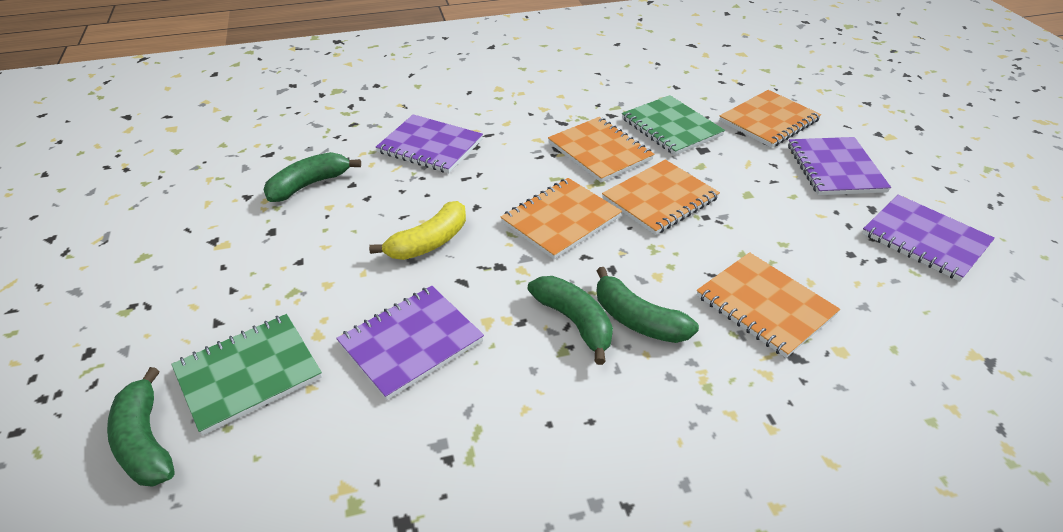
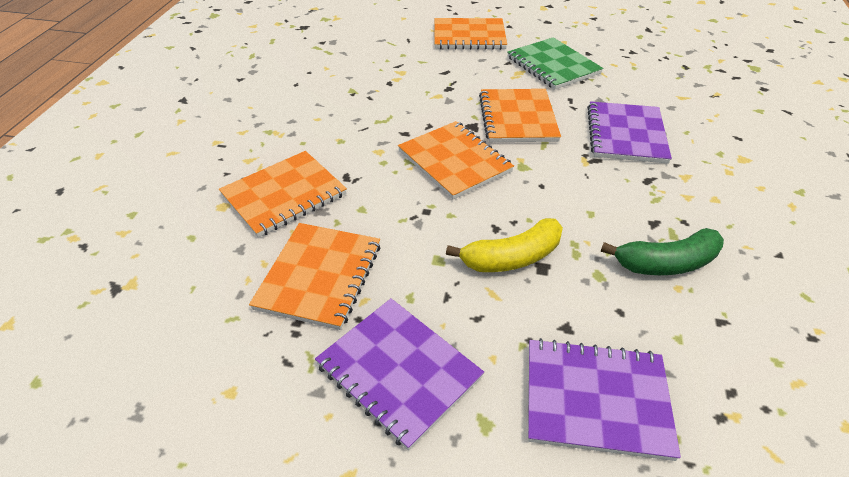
green banana: [107,367,175,487] [263,152,361,202] [528,276,613,365] [596,267,699,343] = 4 -> [601,228,724,275] = 1
green notebook: [171,314,322,435] [622,95,725,155] = 2 -> [507,37,603,90] = 1
purple notebook: [336,286,484,400] [376,114,483,173] [788,137,891,195] [862,195,995,281] = 4 -> [315,298,484,451] [528,338,681,461] [587,101,672,164] = 3

